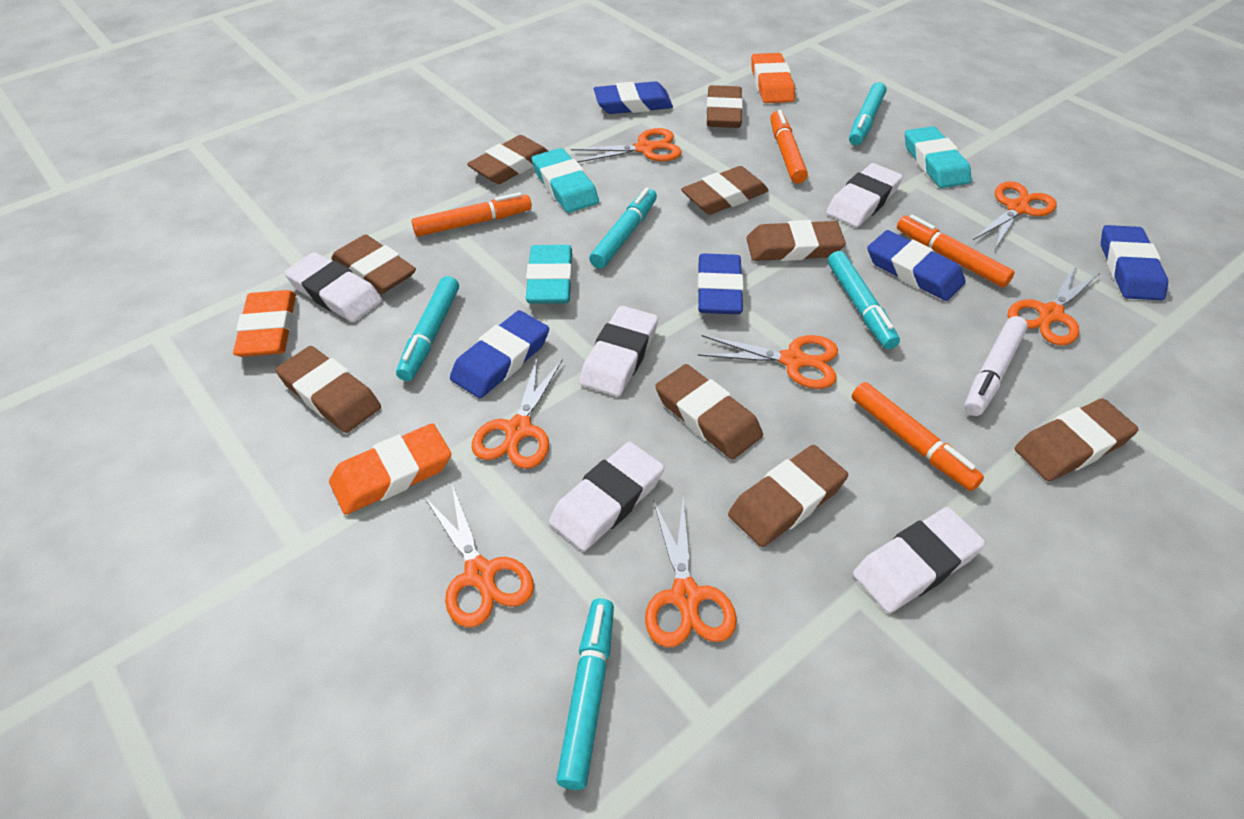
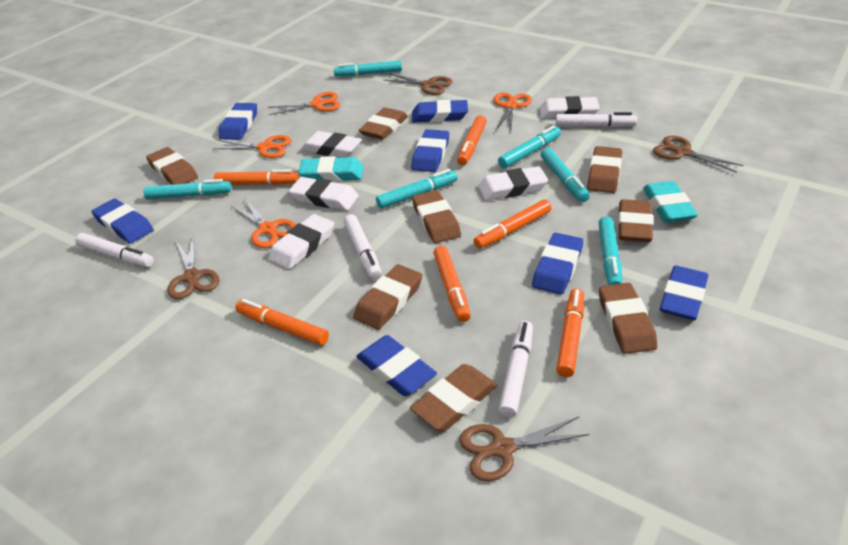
blue eraser: [450,310,549,398] [594,81,673,114] [697,253,744,314] [867,230,966,301] [1101,225,1168,300] = 5 -> [92,198,154,244] [219,103,257,140] [356,335,437,396] [411,129,449,172] [412,100,468,123] [532,233,583,295] [660,265,709,320] = 7
brown eraser: [276,346,381,433] [331,235,416,294] [467,135,548,184] [655,364,763,460] [681,166,769,215] [706,85,743,128] [728,445,848,547] [746,220,846,261] [1015,398,1139,481] = 9 -> [146,147,198,185] [353,264,422,330] [359,107,408,140] [410,364,498,431] [412,190,461,243] [587,146,622,193] [599,283,657,354] [618,199,653,242] = 8
brown scissors: none = 0 -> [167,237,219,299] [383,73,452,95] [459,417,590,481] [653,136,743,173] = 4
orange eraser: [233,290,296,357] [329,423,451,515] [751,53,795,103] = 3 -> none = 0
orange marker: [412,192,532,236] [770,110,808,184] [852,382,984,491] [897,215,1014,287] = 4 -> [214,170,299,185] [235,299,329,346] [433,246,471,322] [457,115,487,165] [474,200,551,248] [556,288,584,377] = 6
orange scissors: [424,484,534,627] [472,356,563,469] [571,128,682,162] [645,497,737,648] [698,335,838,389] [973,181,1056,251] [1008,265,1101,346] = 7 -> [212,135,292,158] [230,197,296,248] [268,92,340,115] [494,93,532,130] = 4
turquoise eraser: [526,245,572,304] [532,148,599,213] [905,126,971,188] = 3 -> [298,156,364,182] [643,181,698,222] = 2
turquoise marker: [396,276,459,381] [556,598,614,790] [589,188,657,269] [828,251,900,349] [849,82,887,146] = 5 -> [144,179,231,200] [334,61,402,77] [376,169,458,209] [498,125,561,168] [541,148,590,202] [598,216,622,285] = 6
white marker: [964,316,1028,416] = 1 -> [75,233,154,267] [344,214,382,280] [498,321,533,418] [556,112,637,127] = 4

